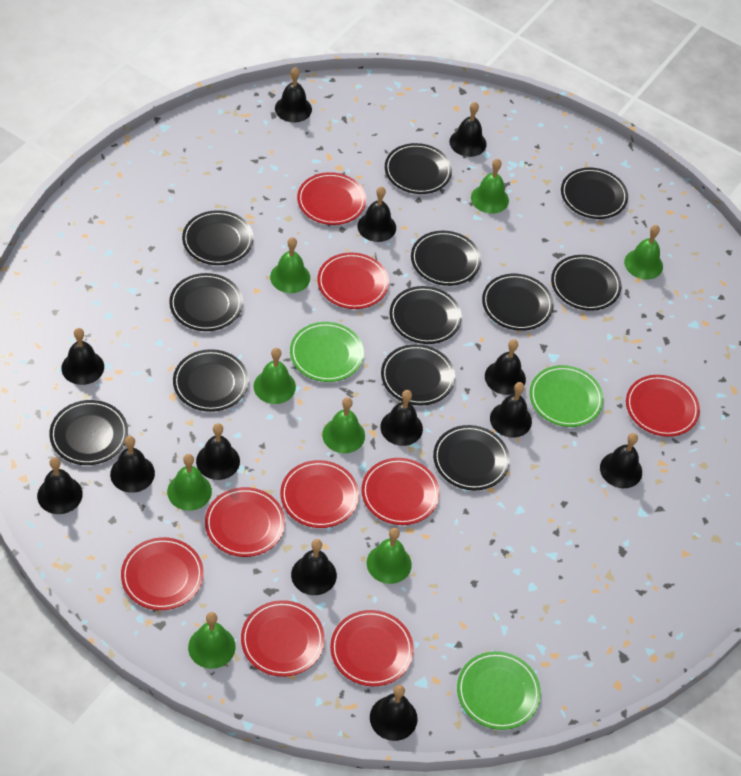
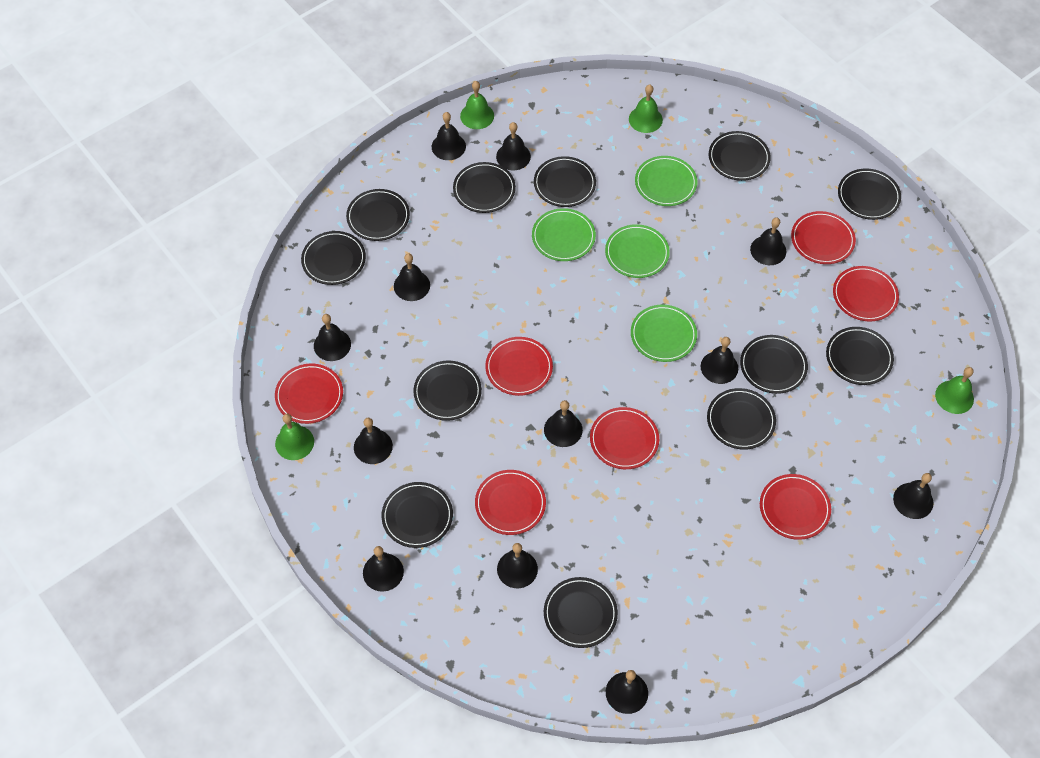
black bell: [37,457,83,514] [61,328,104,385] [110,436,155,493] [196,423,240,480] [275,67,312,122] [291,539,337,595] [357,187,396,242] [370,685,418,741] [380,390,423,446] [449,102,487,157] [485,339,526,395] [490,382,532,438] [600,433,642,488] = 13 -> [314,314,351,361] [354,418,393,464] [363,546,404,592] [394,253,430,301] [432,112,466,160] [496,122,531,170] [497,543,538,588] [544,400,583,447] [606,670,648,714] [701,337,738,384] [750,218,786,265] [893,473,934,519] = 12
green bell: [167,454,212,511] [188,612,236,669] [254,348,296,404] [270,237,310,293] [322,397,365,453] [367,528,412,584] [471,159,509,214] [624,225,663,280] = 8 -> [275,414,314,460] [460,81,494,129] [629,85,663,133] [935,367,974,414] = 4
green plate: [290,322,364,382] [457,651,541,730] [529,365,604,427] = 3 -> [532,208,596,261] [605,224,670,278] [631,305,697,362] [635,156,697,206] = 4
red plate: [121,537,203,610] [205,487,285,557] [241,600,325,677] [280,460,359,528] [297,172,366,225] [317,253,389,309] [330,610,414,686] [361,458,440,525] [626,375,700,437] = 9 -> [275,364,343,424] [475,470,546,535] [485,337,553,396] [590,407,659,469] [760,474,831,540] [791,211,856,264] [833,266,899,321] = 7

